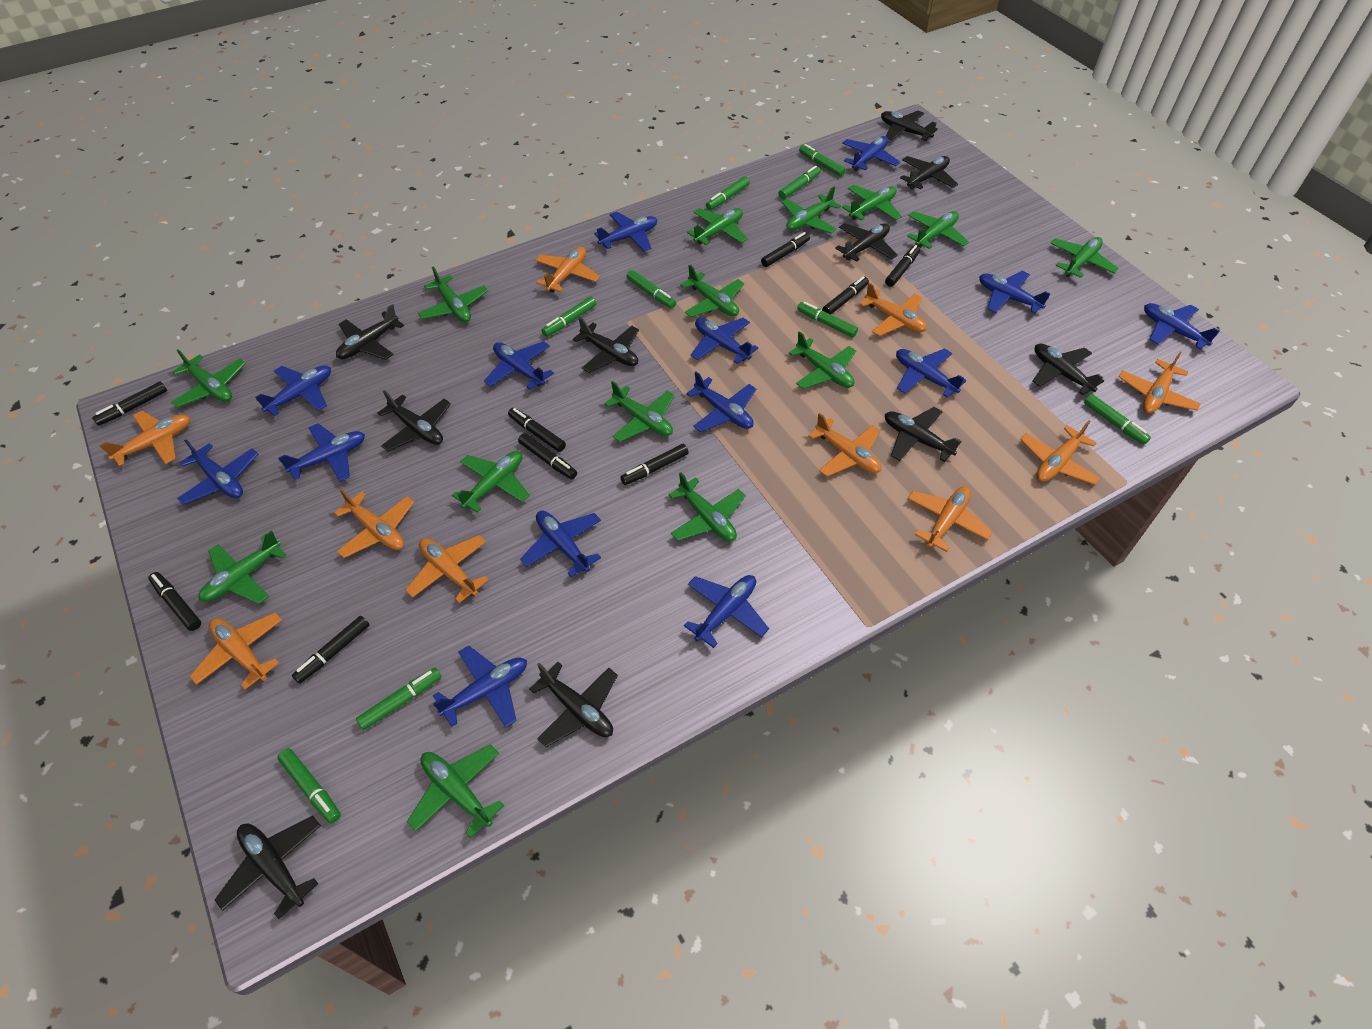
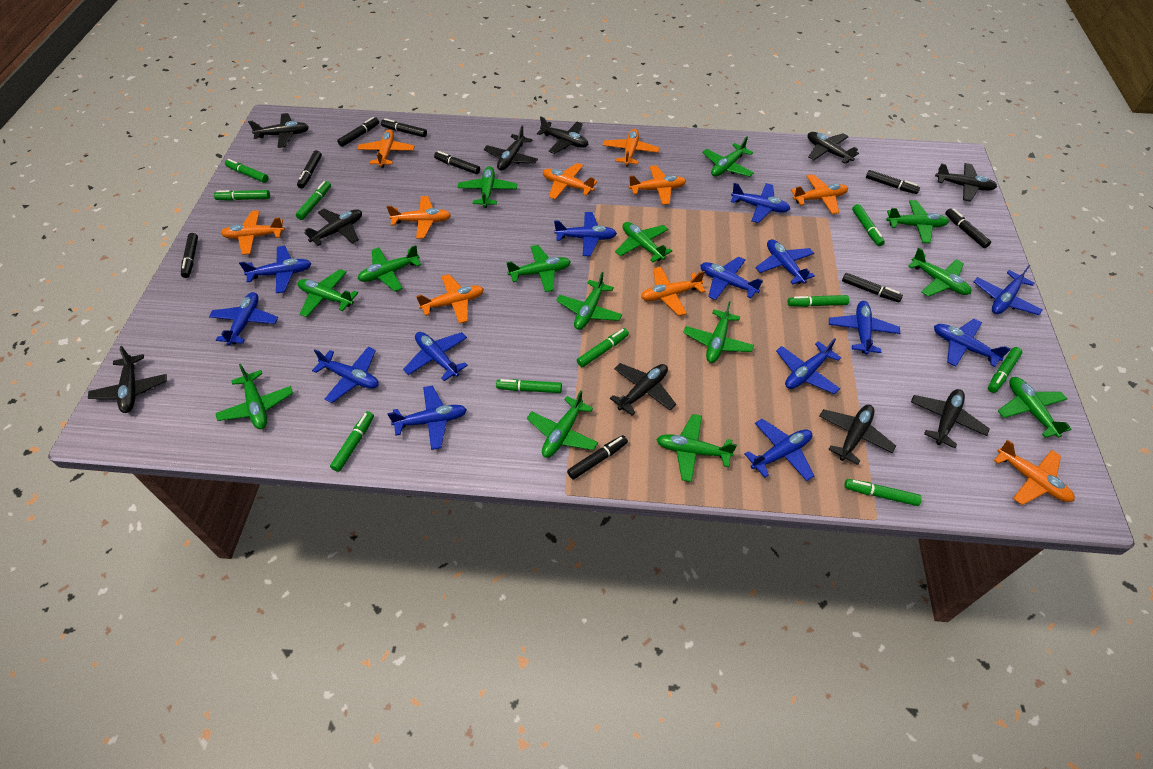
green marker: [277,748,341,823] [356,668,441,730] [542,296,596,337] [626,270,676,309] [706,176,750,210] [779,166,821,199] [797,302,858,337] [799,144,846,177] [1084,394,1151,445] = 9 -> [214,190,270,201] [225,159,269,183] [296,181,331,220] [330,411,374,472] [496,379,562,393] [577,328,629,367] [788,295,849,307] [844,479,922,506] [852,204,885,246] [988,347,1023,393] = 10

